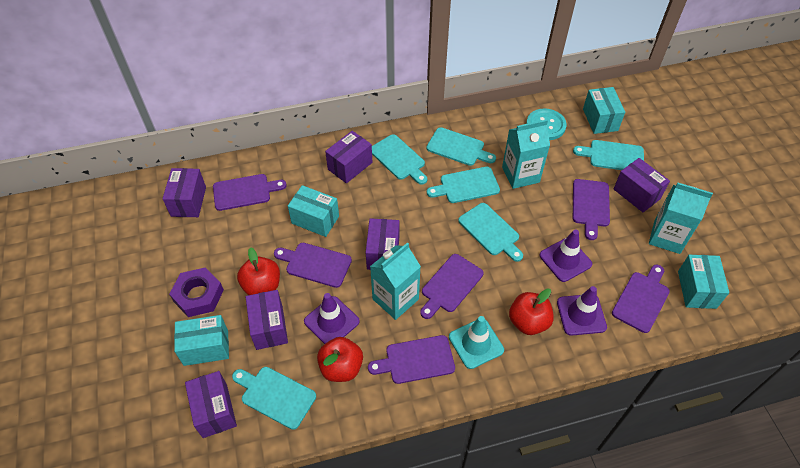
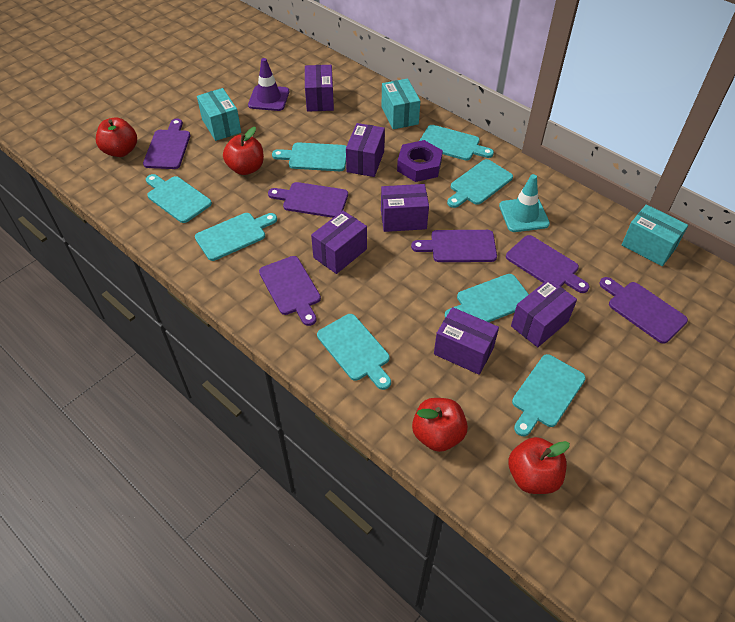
purple traffic cone: [304,293,360,344] [539,230,592,282] [557,286,607,336] = 3 -> [248,58,289,111] = 1
red apple: [237,247,280,295] [317,337,363,382] [509,289,554,335] = 3 -> [96,117,137,157] [223,127,264,175] [412,398,468,452] [508,437,570,494] = 4
turquoise box: [174,315,229,366] [288,185,339,237] [583,87,625,134] [678,255,729,309] = 4 -> [197,88,241,141] [381,79,420,129] [622,204,688,266] = 3
turquoise button: [526,109,567,140] = 1 -> none = 0
turquoise carton: [370,242,421,320] [502,119,550,189] [649,183,713,254] = 3 -> none = 0
turquoise cutting board: [232,367,316,430] [372,134,427,185] [427,127,496,166] [427,167,500,203] [458,203,523,262] [573,140,644,170] = 6 -> [146,174,212,223] [195,213,277,261] [272,142,347,171] [317,314,391,390] [420,125,494,161] [445,274,529,322] [447,159,513,208] [512,354,586,436] = 8

